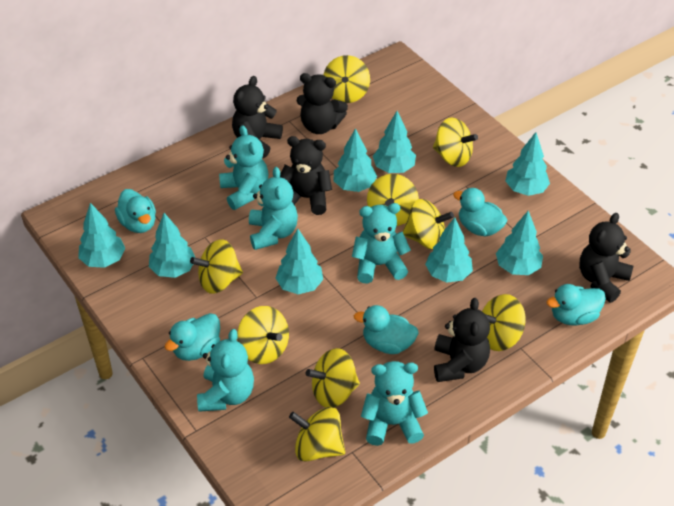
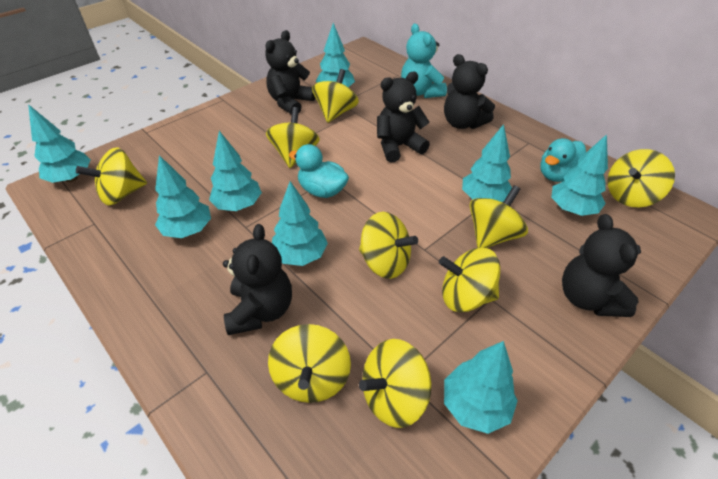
turquoise duck: [115,189,156,233] [165,313,220,361] [354,305,419,354] [453,188,507,237] [546,284,606,325] = 5 -> [289,144,349,198] [540,138,586,182] = 2
turquoise teddy bear: [197,329,254,412] [219,125,269,210] [249,167,298,250] [352,203,411,284] [361,361,428,446] = 5 -> [401,24,447,98] = 1

